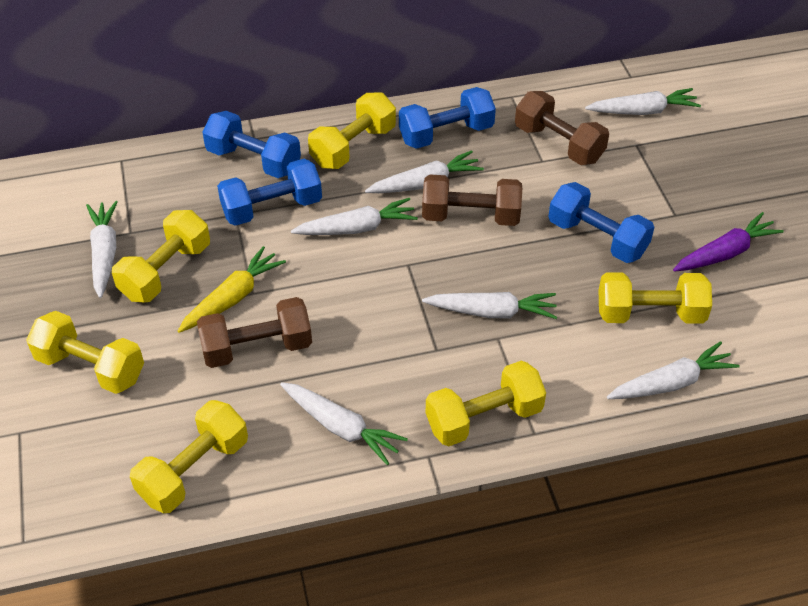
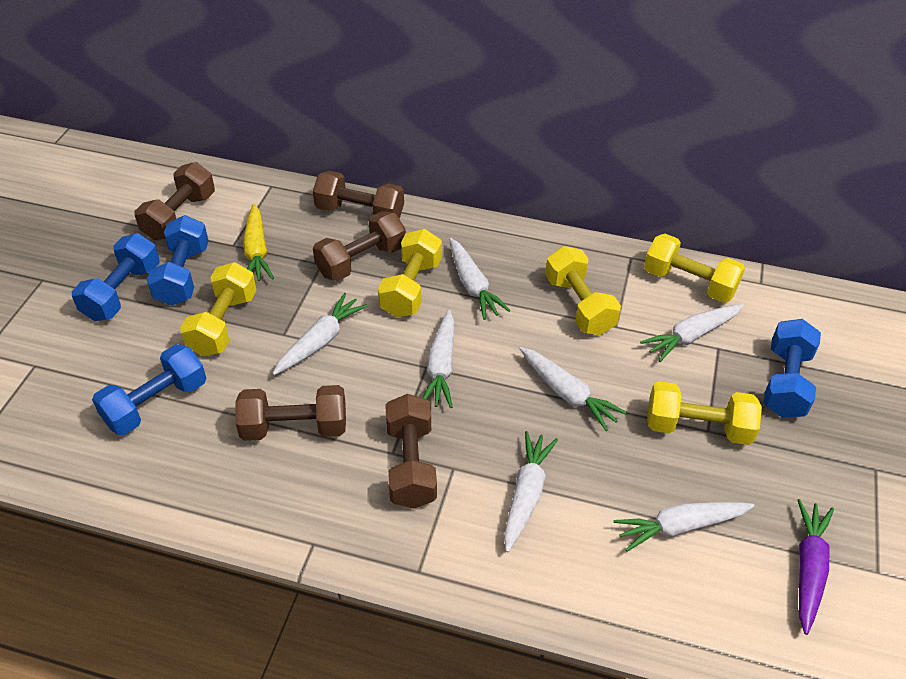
brown dumbbell: [197,297,312,368] [422,175,522,226] [515,91,609,165] = 3 -> [135,162,215,240] [235,385,346,441] [313,171,404,219] [313,211,406,281] [385,394,437,509] = 5
yellow dumbbell: [26,311,144,394] [112,210,210,302] [130,400,248,513] [308,92,396,169] [426,361,546,446] [599,272,712,324] = 6 -> [180,262,257,356] [378,229,442,317] [545,246,621,335] [644,234,745,303] [647,381,762,445] = 5

